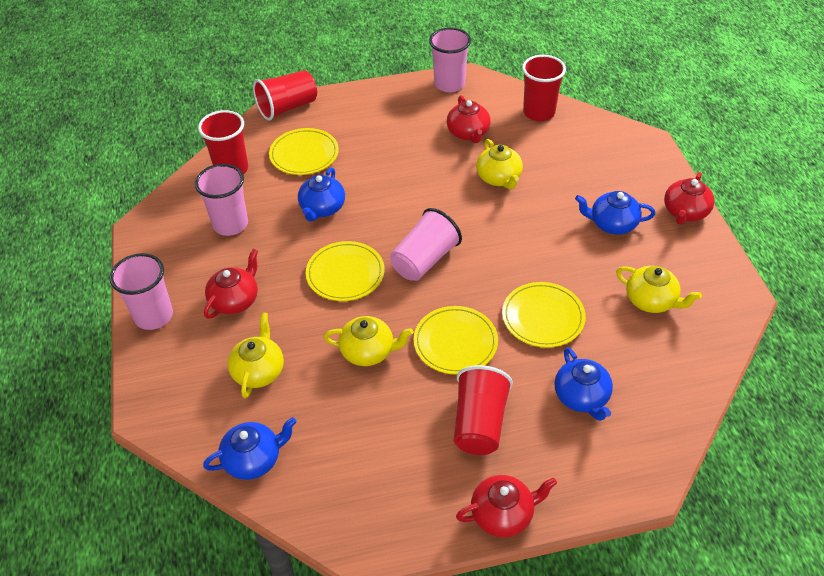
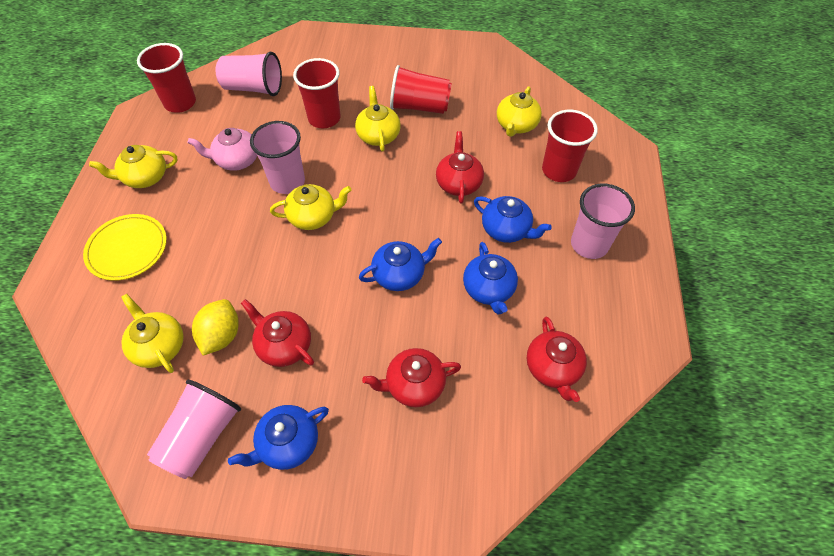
pink teapot: none = 0 -> [187,128,257,171] = 1
yellow lemon: none = 0 -> [192,299,239,356] = 1
yellow plate: [269,128,339,175] [306,241,385,301] [413,306,498,375] [502,282,586,348] = 4 -> [83,214,167,281] = 1
yellow teapot: [227,312,284,398] [324,316,413,366] [476,139,523,189] [616,266,702,313] = 4 -> [89,145,178,188] [121,294,184,373] [270,184,351,230] [355,86,401,151] [497,86,542,137] = 5

